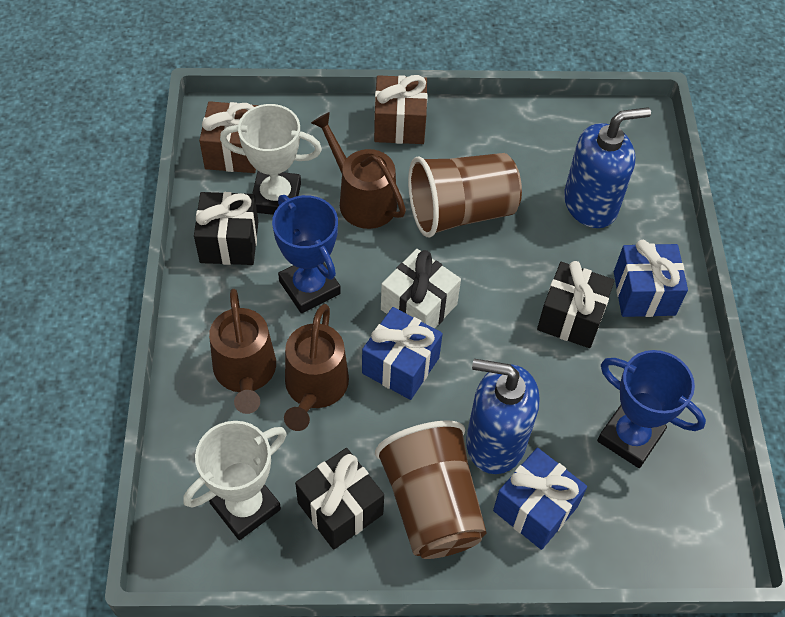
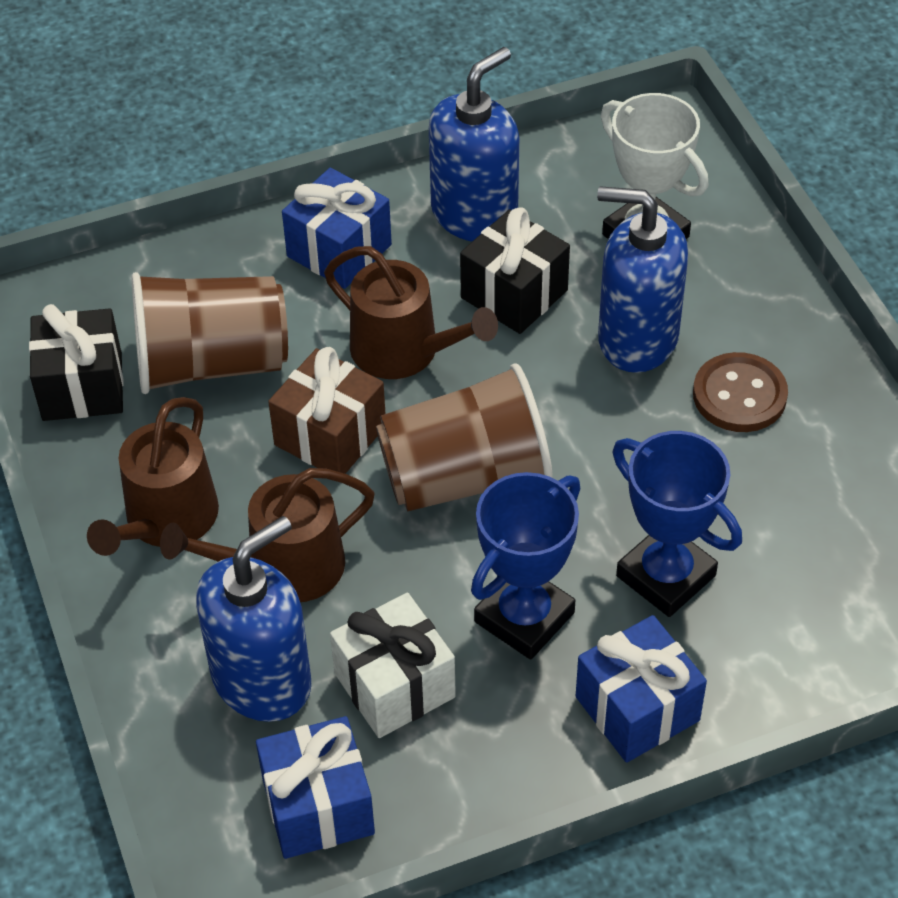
black gift: [194,192,258,265] [295,448,384,550] [537,261,615,348] = 3 -> [29,304,124,421] [460,207,570,334] = 2
blue soap dispenser: [466,359,540,474] [564,107,651,228] = 2 -> [196,516,312,722] [429,47,519,242] [597,186,688,373] = 3
brown button: none = 0 -> [693,352,788,432] = 1
brown gift: [199,101,259,173] [374,75,428,144] = 2 -> [268,347,386,474] = 1
white trophy: [183,421,287,540] [220,104,322,215] = 2 -> [601,93,708,239] = 1

